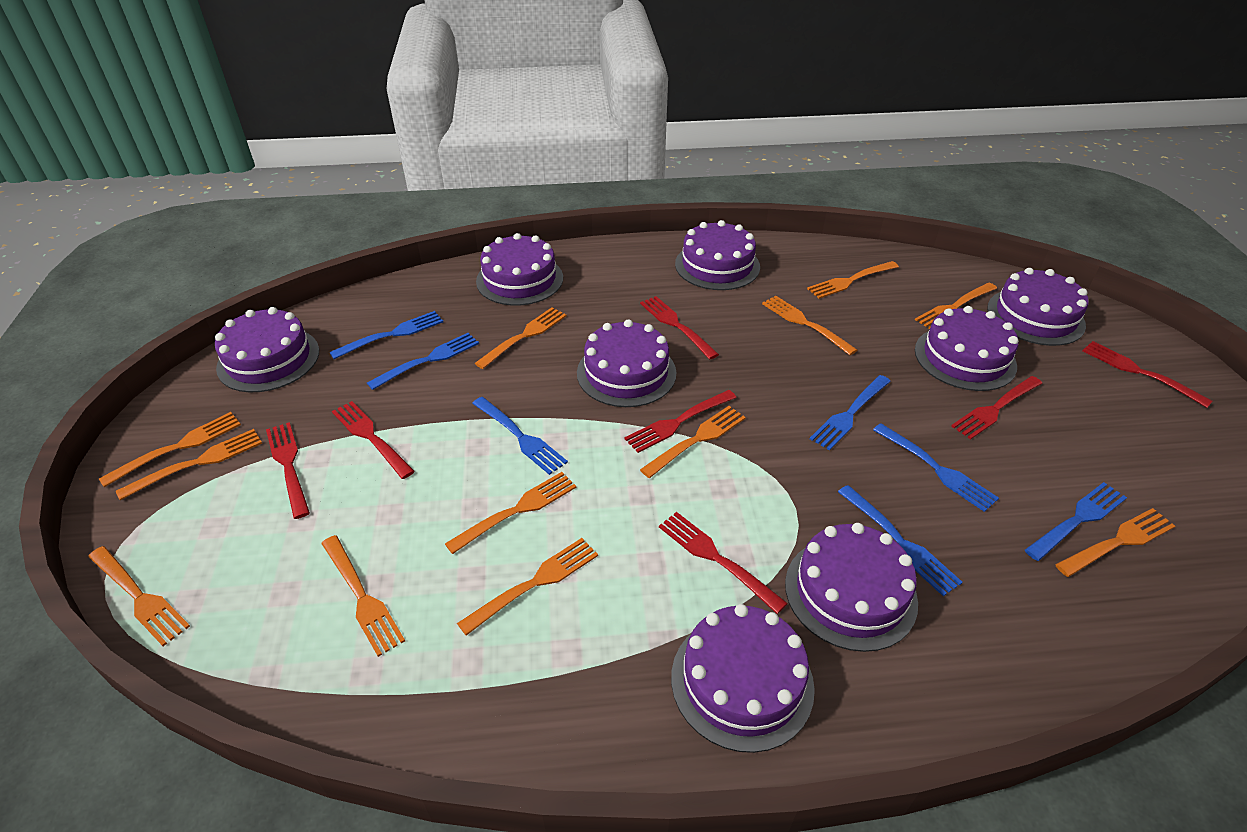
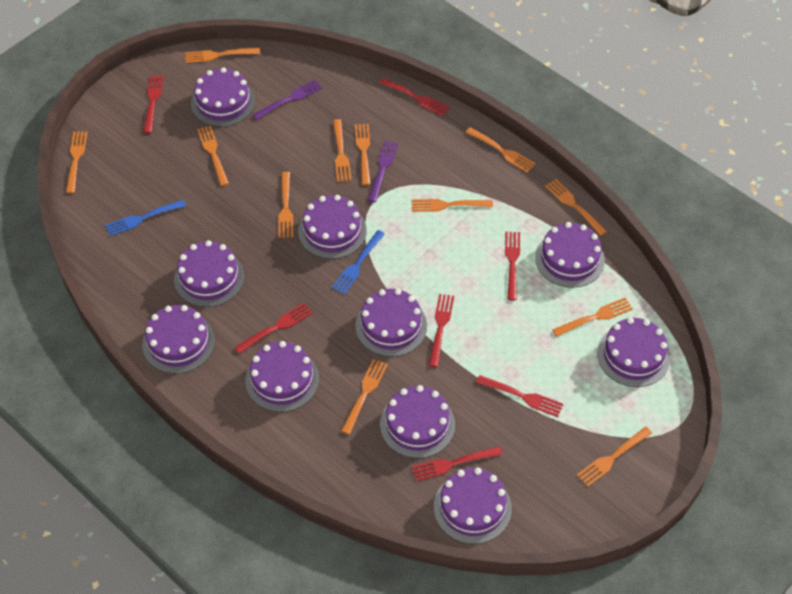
blue fork: [329,311,443,359] [367,333,479,390] [472,397,568,475] [810,375,891,450] [838,485,963,596] [873,423,999,512] [1025,482,1127,561] = 7 -> [105,200,186,236] [332,230,385,295] = 2
purple cake: [215,307,319,392] [476,233,563,306] [577,319,676,407] [671,604,815,753] [675,220,760,290] [785,523,918,652] [915,306,1018,391] [987,268,1089,346] = 8 -> [142,305,215,374] [174,240,244,307] [191,67,255,127] [245,341,319,412] [298,195,367,259] [355,289,427,357] [380,385,455,458] [434,468,512,544] [535,222,605,288] [597,317,670,387] = 10
purple fork: none = 0 -> [253,79,322,120] [368,140,399,202] = 2

